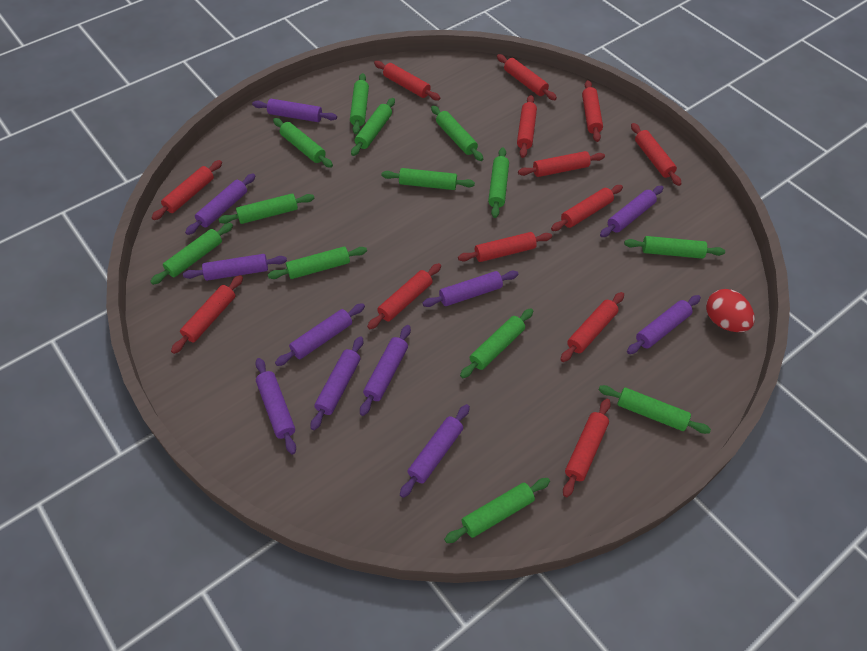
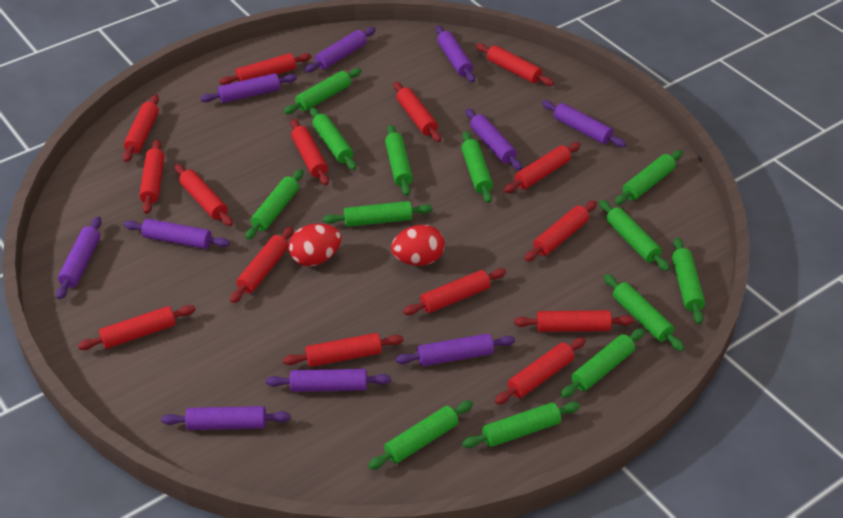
purple rolling pin: [183,254,287,281] [185,173,256,235] [252,99,337,122] [255,358,296,454] [275,303,365,366] [311,336,363,430] [360,325,411,416] [400,404,470,498] [422,271,519,307] [600,186,663,237] [627,295,701,354] = 11 -> [56,216,102,300] [124,219,230,249] [161,406,290,430] [200,73,297,103] [266,369,391,392] [305,27,376,73] [395,334,515,366] [436,26,475,83] [466,108,522,170] [542,100,626,147] = 10
red egg: [706,289,755,332] = 1 -> [289,224,341,266] [391,225,445,266] = 2
red rolling pin: [151,160,222,220] [171,275,243,354] [367,263,441,329] [374,61,440,100] [458,232,552,262] [497,54,557,100] [517,95,537,158] [518,151,605,177] [551,185,623,231] [560,292,624,362] [563,399,611,497] [582,80,603,142] [631,123,682,186] = 13 -> [78,305,196,350] [123,94,159,162] [139,140,164,214] [175,164,233,226] [219,53,311,85] [230,226,294,303] [283,333,404,367] [291,119,329,185] [394,82,441,142] [403,268,506,315] [476,43,554,86] [495,337,586,405] [504,142,581,193] [514,310,634,332] [524,201,597,262] = 15

